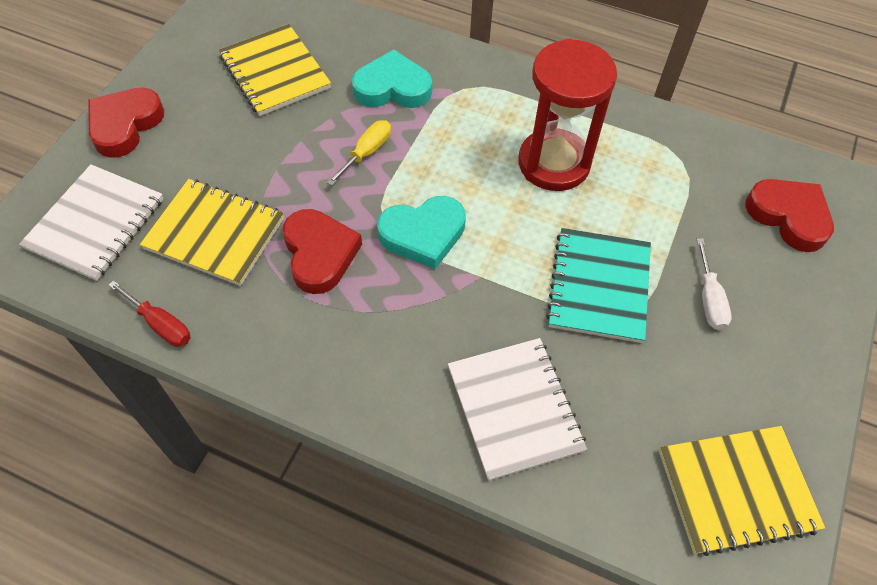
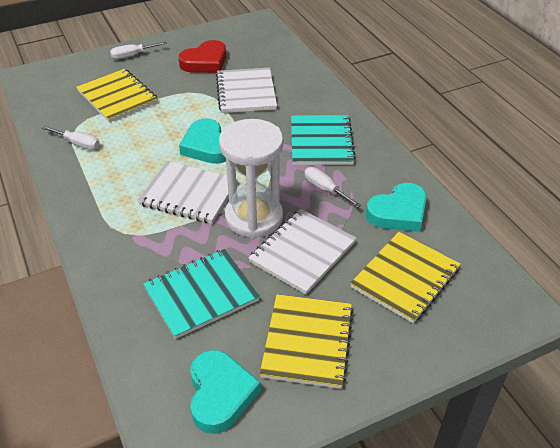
red heart: [88,88,164,158] [283,209,362,294] [745,179,834,252] = 3 -> [179,40,226,73] = 1
red hourglass: [518,39,617,191] = 1 -> none = 0
red screwdriver: [108,280,191,347] = 1 -> none = 0
turquoise heart: [352,49,432,108] [377,196,466,269] = 2 -> [179,118,226,164] [190,350,261,434] [366,183,427,232] = 3
turquoise notebook: [546,228,651,343] = 1 -> [143,249,260,339] [291,115,356,165] = 2
white hourglass: none = 0 -> [219,119,283,238] = 1
white notebook: [19,164,163,281] [448,338,587,481] = 2 -> [137,161,238,224] [216,68,277,113] [248,209,357,295] = 3
white screwdriver: [697,238,732,330] = 1 -> [42,126,100,150] [110,41,167,59] [304,167,361,208] = 3
yellow screwdriver: [327,120,391,186] = 1 -> none = 0

